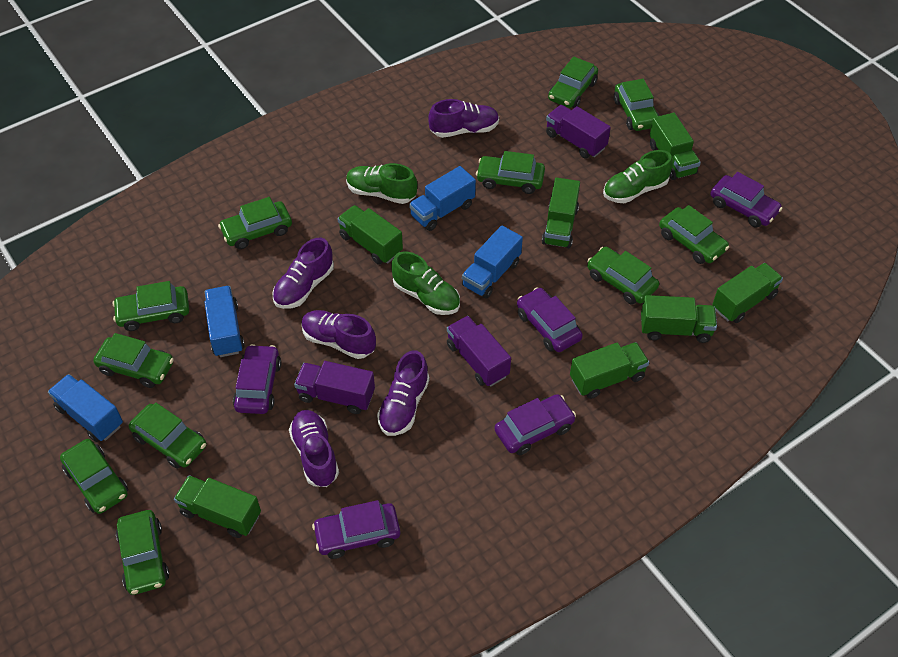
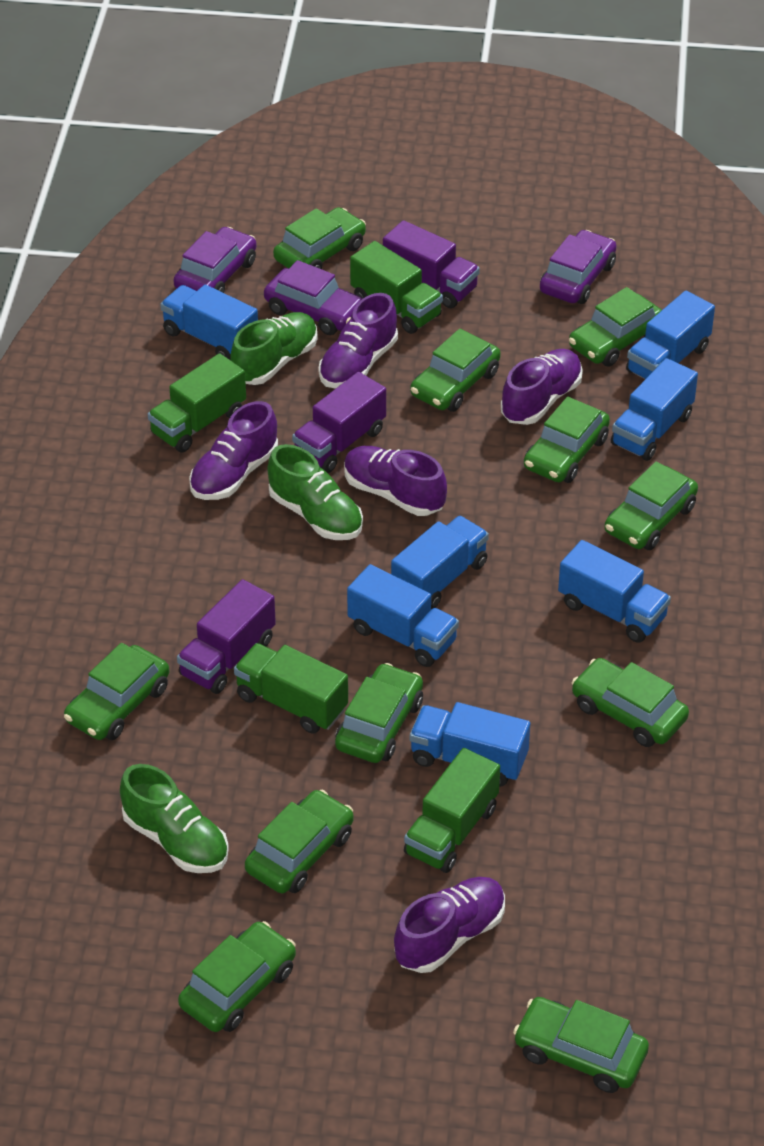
blue truck: [48,374,123,442] [204,286,245,357] [409,166,476,231] [462,225,523,299] = 4 -> [160,285,258,360] [347,564,459,667] [391,516,489,609] [410,702,530,787] [558,540,671,642] [611,358,698,461] [626,291,715,379] = 7
green truck: [174,475,261,538] [337,205,403,265] [542,178,580,248] [570,342,649,399] [641,295,717,343] [650,113,701,180] [713,263,783,323] = 7 -> [148,353,246,452] [234,643,348,734] [350,241,443,334] [404,748,500,873] = 4
purple car: [233,344,281,414] [312,500,400,559] [495,394,576,455] [517,287,583,352] [710,172,783,228] = 5 -> [173,227,257,293] [264,260,363,335] [540,230,617,304] = 3

